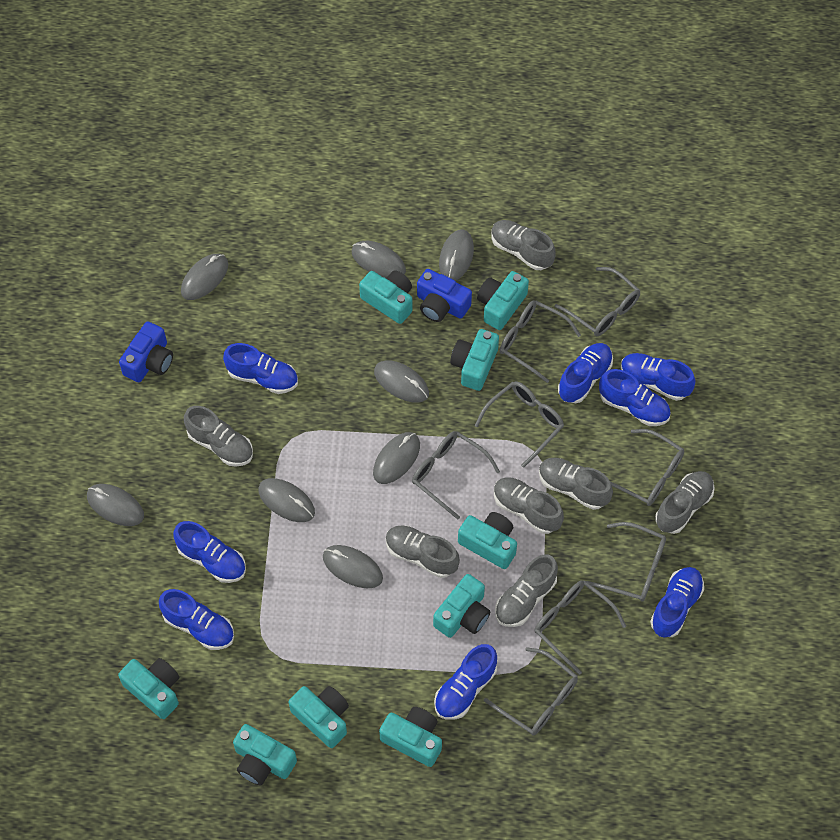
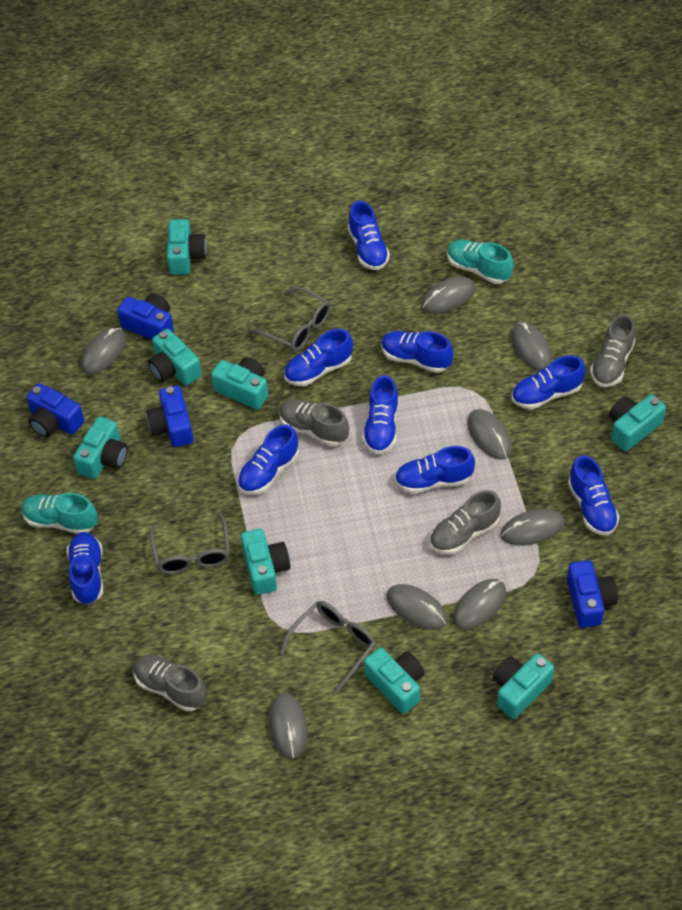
blue camera: [119,322,173,382] [417,269,472,322] = 2 -> [26,383,84,437] [117,293,174,340] [146,385,193,447] [567,561,618,628] = 4
blue shoe: [159,589,234,650] [173,521,246,583] [223,343,298,394] [434,644,497,720] [558,343,613,403] [599,369,671,426] [621,353,695,401] [650,567,704,637] = 8 -> [67,532,103,605] [238,425,299,494] [284,329,353,386] [348,201,390,270] [362,375,399,454] [381,331,454,373] [395,446,475,494] [512,355,586,409] [568,455,620,535] = 9
grey glasses: [412,431,500,520] [475,381,564,468] [484,647,578,736] [500,300,581,383] [534,580,626,675] [555,267,641,336] [586,522,666,602] [610,429,684,506] = 8 -> [149,512,230,574] [249,287,331,352] [280,601,376,694] = 3
grey shoe: [184,406,253,467] [386,525,460,578] [491,220,556,270] [494,477,564,534] [495,554,558,627] [539,458,613,510] [655,471,715,534] = 7 -> [134,655,207,711] [279,399,349,446] [429,490,501,554] [590,314,635,387] = 4
turquoise camera: [118,658,180,719] [233,724,297,786] [289,686,349,748] [359,271,413,324] [379,707,442,767] [433,574,490,638] [450,329,499,391] [458,512,517,569] [477,271,529,330] = 9 -> [73,417,128,479] [148,329,202,385] [167,219,207,275] [211,357,268,410] [241,529,290,595] [364,648,424,714] [493,653,554,719] [609,394,666,451] = 8
turquoise shoe: none = 0 -> [21,493,98,534] [447,240,514,284] = 2

